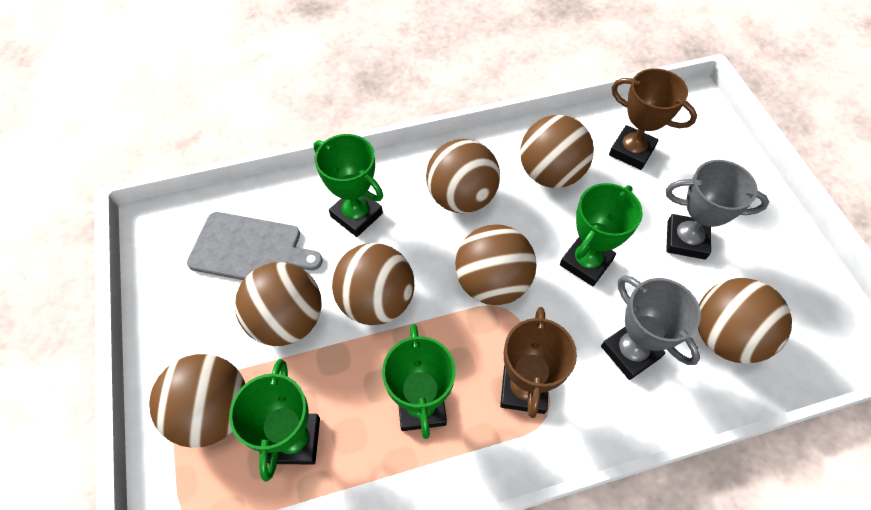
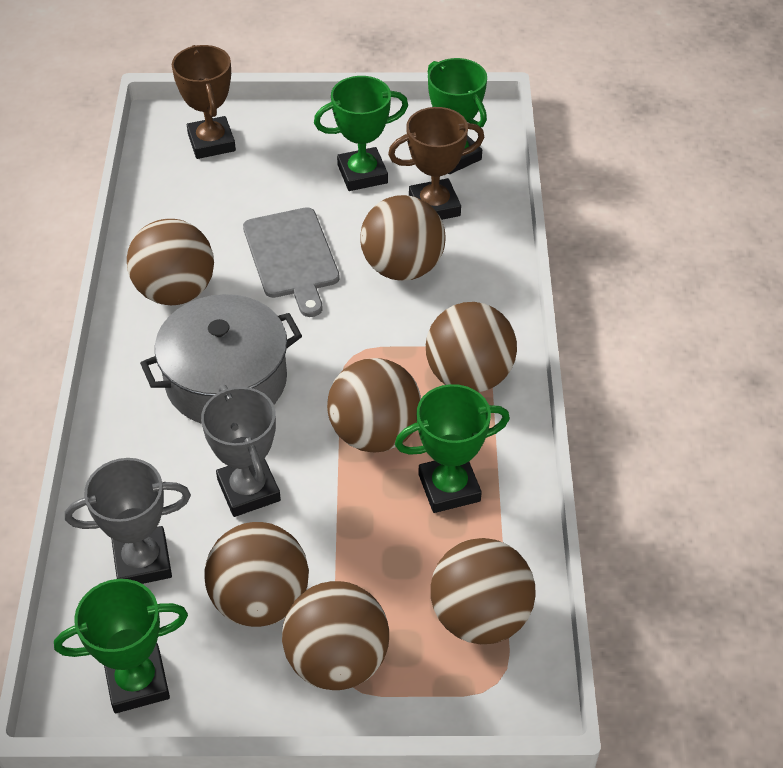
grey pot: none = 0 -> [140,294,302,424] = 1

